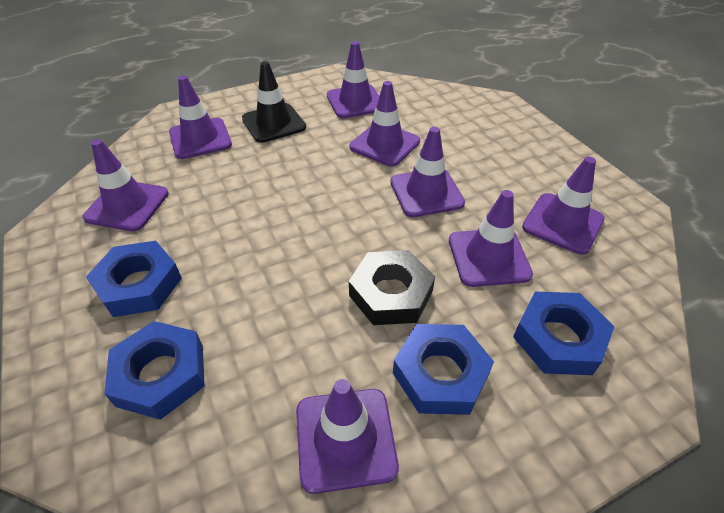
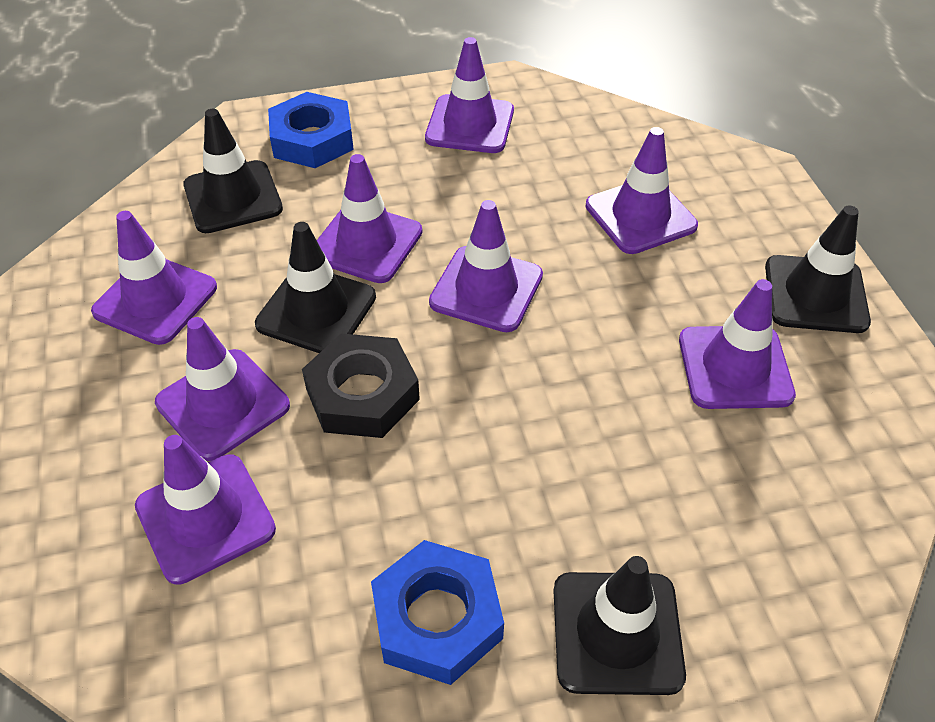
black traffic cone: [242,61,306,143] = 1 -> [183,109,283,233] [255,222,376,353] [554,556,686,695] [765,205,871,333] = 4
blue nut: [86,241,182,317] [104,321,205,420] [393,324,494,415] [513,292,615,375] = 4 -> [268,92,354,168] [371,540,504,685] = 2

